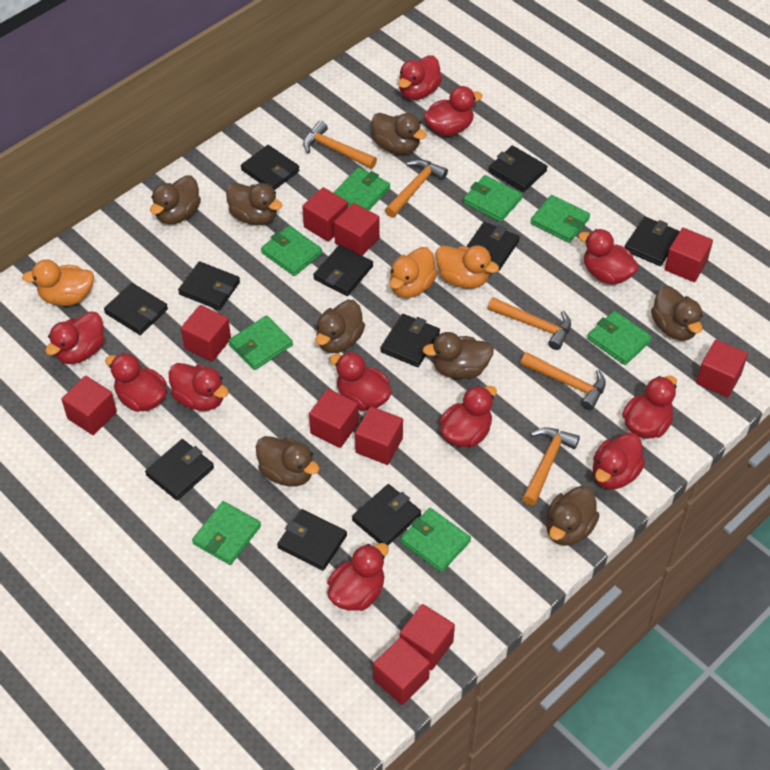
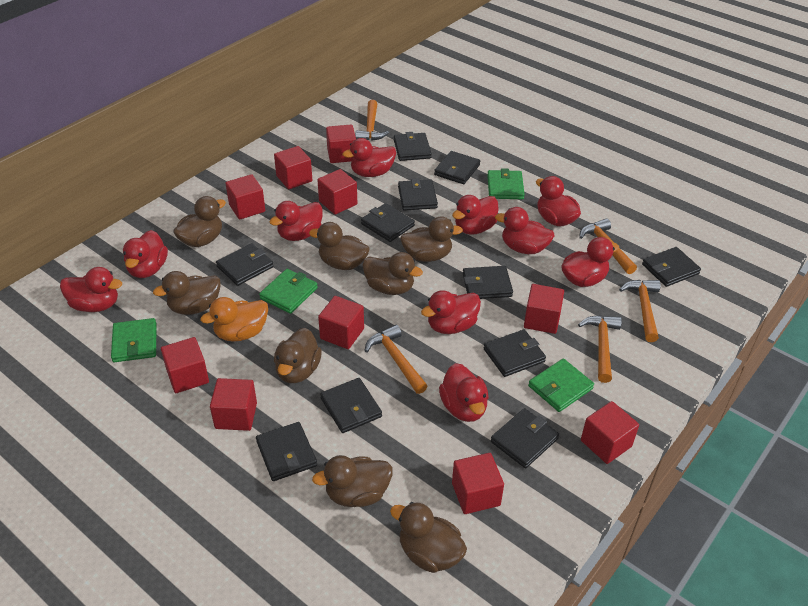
green wallet: [192,501,261,565] [228,315,293,370] [261,226,322,276] [333,167,390,210] [400,508,471,572] [463,175,522,222] [530,195,590,243] [587,311,652,365] = 8 -> [111,318,157,362] [259,269,318,314] [487,168,525,199] [528,358,594,412] = 4
orange duck: [22,259,94,306] [390,247,438,298] [436,245,499,289] = 3 -> [200,297,268,342] = 1
red duck: [45,311,105,364] [105,353,167,412] [169,363,229,411] [327,543,389,611] [330,352,392,411] [398,55,442,100] [423,86,483,136] [439,385,497,447] [578,229,639,284] [593,433,645,489] [622,375,677,439] = 11 -> [60,267,122,312] [123,230,168,278] [270,201,323,241] [342,138,396,177] [421,290,481,334] [439,363,489,422] [452,195,499,235] [495,207,555,254] [536,176,581,227] [561,237,619,287] = 10

